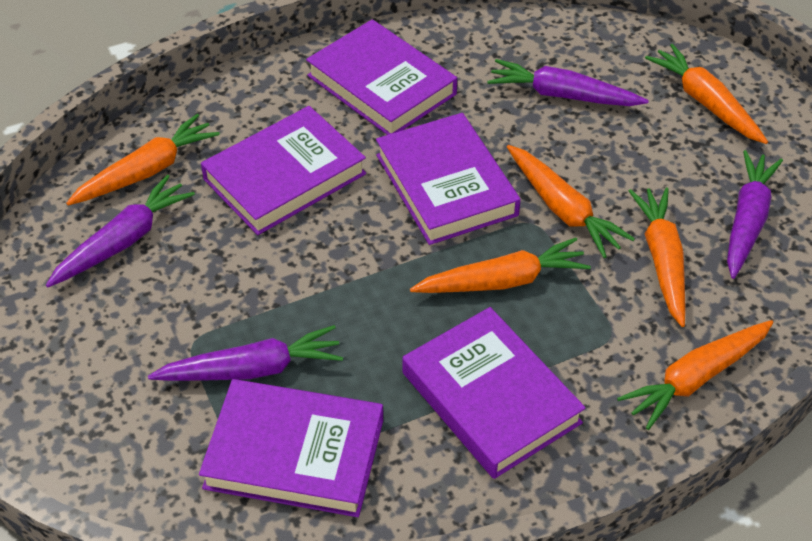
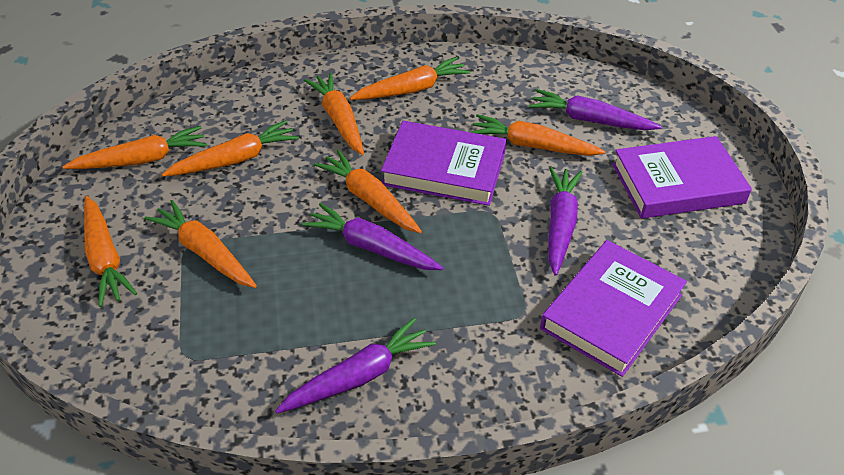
orange carrot: [66,114,220,205] [410,238,591,293] [507,145,635,258] [617,320,773,430] [629,187,686,327] [645,44,768,144] = 6 -> [63,126,207,169] [84,196,137,307] [144,200,257,288] [162,120,299,177] [304,73,364,155] [314,149,422,233] [350,57,470,100] [470,114,606,156] = 8
purple book: [199,379,383,517] [201,106,366,235] [306,19,457,135] [376,113,521,245] [402,307,586,479] = 5 -> [381,121,506,206] [540,240,687,377] [612,136,752,218] = 3

